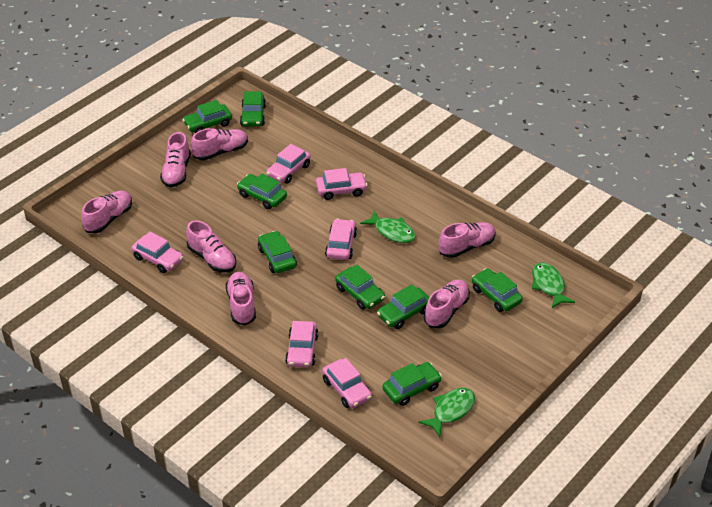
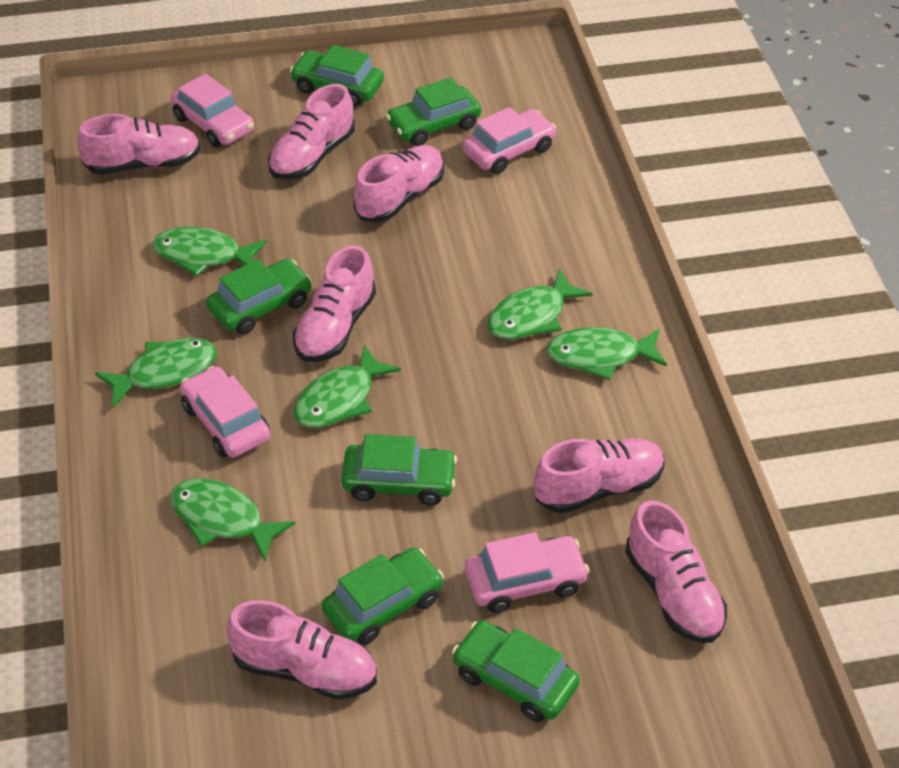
green car: [182,100,232,133] [237,174,287,209] [240,91,266,126] [258,231,297,273] [335,264,385,310] [377,284,429,329] [382,362,442,406] [472,268,523,312] = 8 -> [206,259,312,334] [290,45,384,106] [322,548,444,645] [341,434,457,505] [386,77,481,146] [452,621,580,722] = 6
green fish: [360,210,416,243] [418,388,475,437] [532,262,575,308] = 3 -> [95,338,217,408] [153,227,267,276] [171,478,296,561] [294,345,401,428] [488,268,593,340] [546,327,667,380] = 6
pink car: [131,232,183,273] [266,144,311,184] [285,321,319,367] [316,168,368,200] [322,358,372,408] [325,219,357,260] = 6 -> [171,74,254,148] [180,366,270,458] [463,107,556,174] [465,532,590,613] = 4

